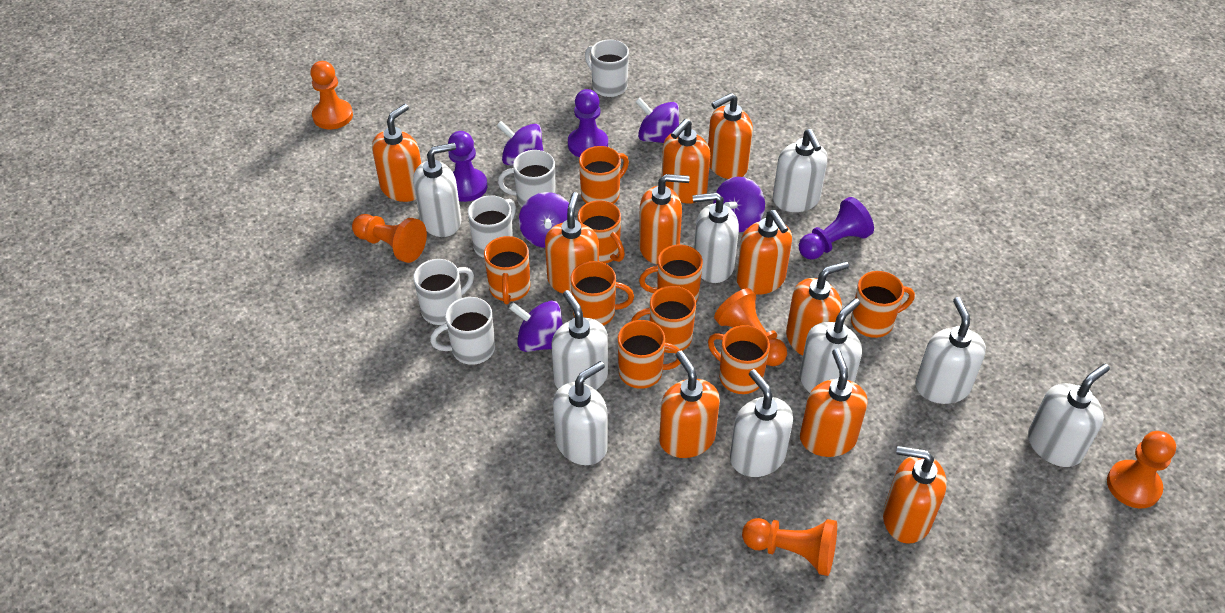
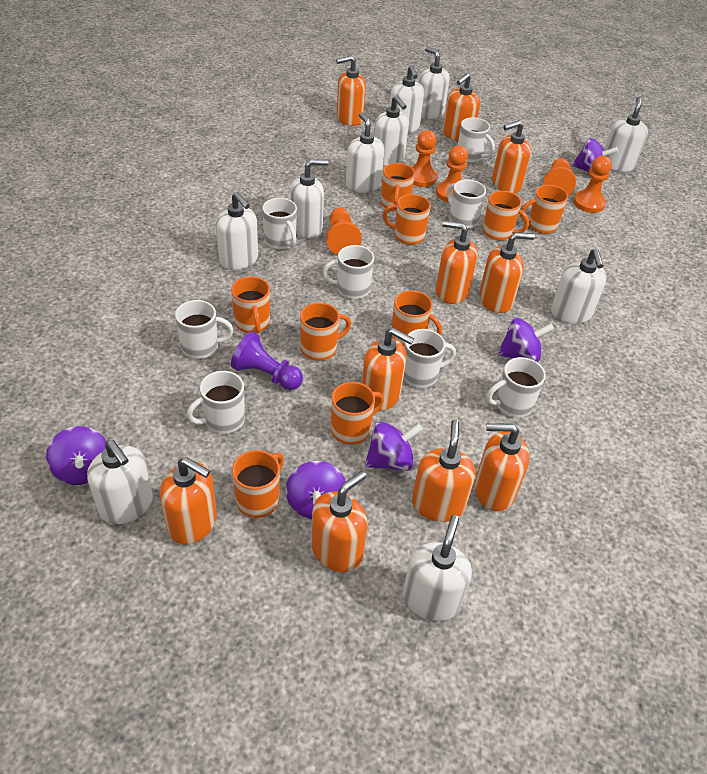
purple pawn: [448,131,488,202] [568,89,608,157] [799,197,874,260] = 3 -> [231,332,303,390] = 1
white mug: [413,259,474,325] [430,297,495,365] [468,195,516,258] [498,150,556,207] [585,40,629,97] = 5 -> [175,300,233,359] [187,371,245,434] [262,198,297,250] [322,245,374,299] [403,329,456,388] [447,179,486,229] [458,117,495,163] [487,357,546,417] = 8
white soap dispenser: [413,143,462,237] [552,290,608,390] [553,361,608,465] [692,192,739,283] [730,369,793,477] [773,129,828,212] [799,298,862,393] [915,297,986,404] [1028,364,1110,467] = 9 -> [87,440,153,524] [216,192,258,270] [290,159,328,238] [346,112,384,193] [374,95,409,166] [389,65,424,133] [403,515,472,621] [419,47,450,119] [551,249,607,324] [604,97,648,172] = 10

